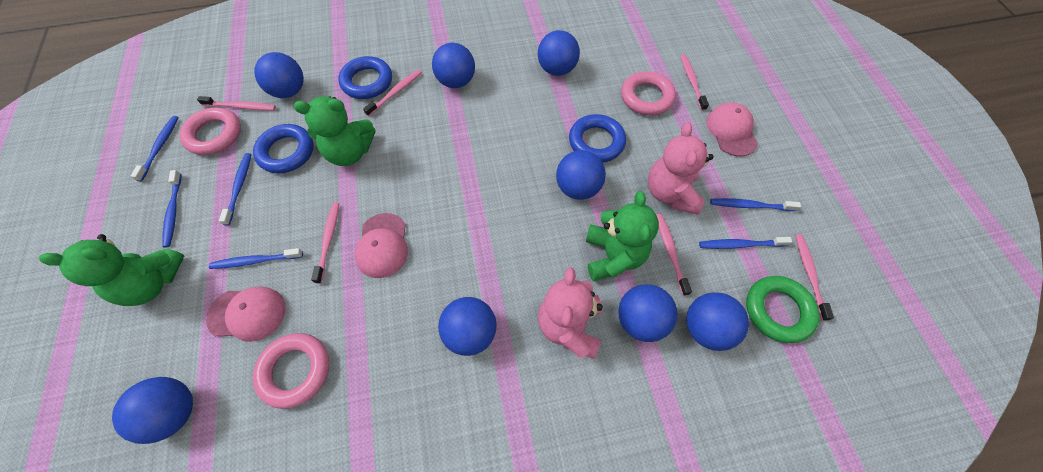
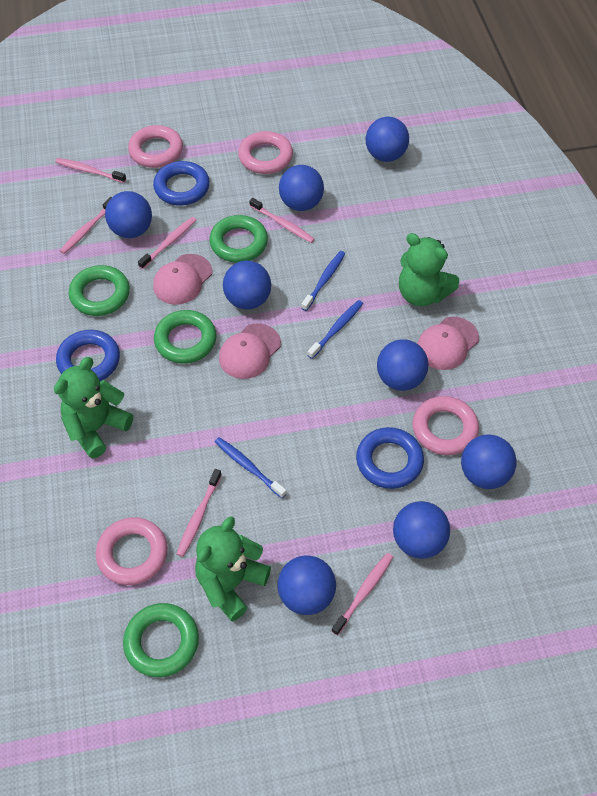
blue toothbrush: [131,116,179,182] [162,170,181,248] [209,248,303,269] [219,153,251,225] [699,237,792,249] [710,198,801,211] = 6 -> [215,437,287,498] [301,251,345,311] [307,300,363,359] = 3
green ring: [746,276,820,343] = 1 -> [69,265,130,316] [123,603,199,677] [154,310,217,364] [209,215,268,263] = 4
pink ring: [179,107,241,155] [253,333,329,409] [621,71,676,116] = 3 -> [96,517,168,585] [128,125,183,168] [238,131,293,174] [412,396,479,455] = 4
pink teddy bear: [538,267,603,359] [648,122,714,215] = 2 -> none = 0

